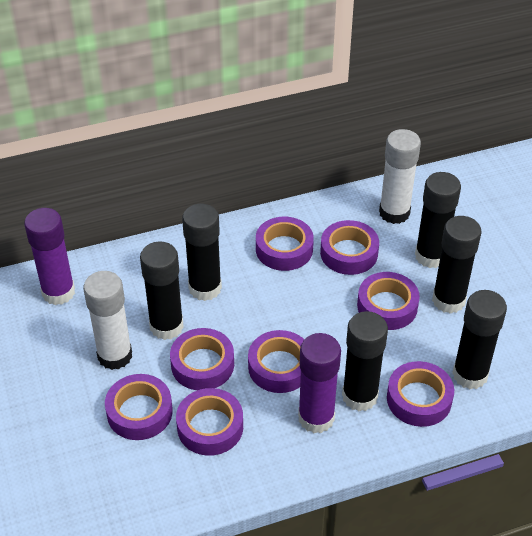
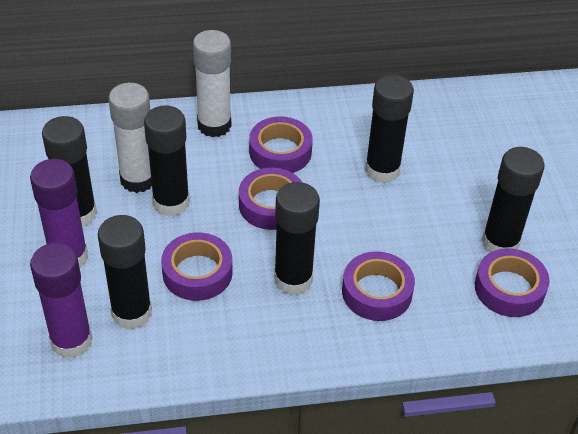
purple tape: [105,374,173,440] [170,328,234,390] [176,388,243,456] [248,330,305,393] [256,217,314,271] [320,220,379,275] [357,272,420,330] [387,361,454,427] = 8 -> [161,232,232,301] [239,168,302,230] [249,117,313,173] [342,251,415,321] [475,248,550,317] = 5

